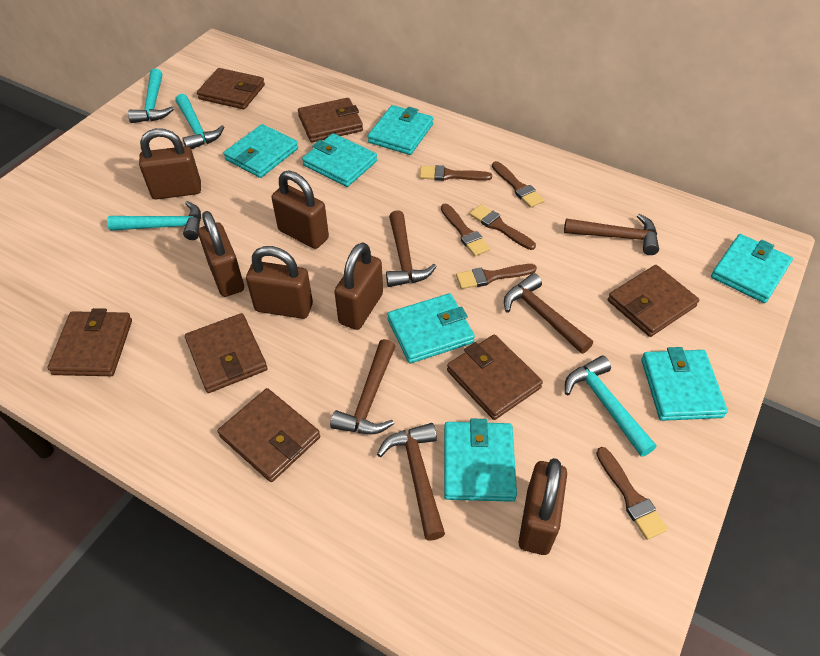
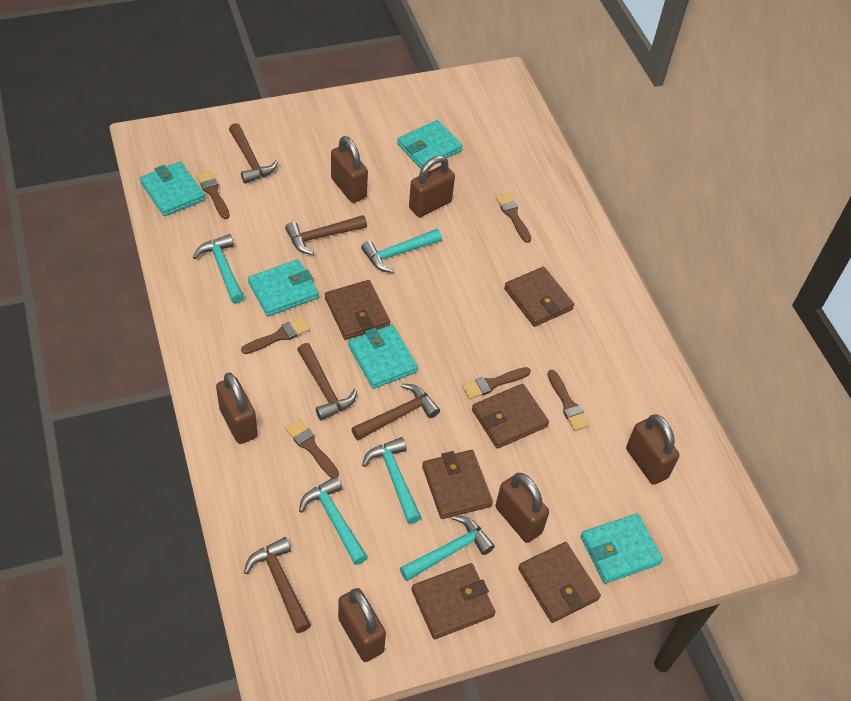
brown wallet: [48,308,132,376] [185,313,267,393] [197,68,265,109] [218,388,320,482] [298,98,363,143] [447,335,543,420] [608,265,699,337] = 7 -> [325,280,390,340] [412,563,496,639] [422,450,493,519] [472,384,549,449] [504,267,574,327] [518,542,601,623] = 6
turquoise hammer: [107,201,201,240] [128,69,174,123] [175,94,224,149] [565,355,656,457] = 4 -> [193,234,244,304] [299,476,368,565] [361,229,442,273] [362,437,422,524] [400,515,495,581] = 5
turquoise wallet: [224,124,298,178] [302,133,377,187] [368,105,433,155] [387,293,475,363] [444,419,517,502] [641,347,728,421] [711,234,793,303] = 7 -> [140,162,205,216] [248,259,319,316] [348,325,418,389] [397,120,463,169] [581,513,663,584] = 5

